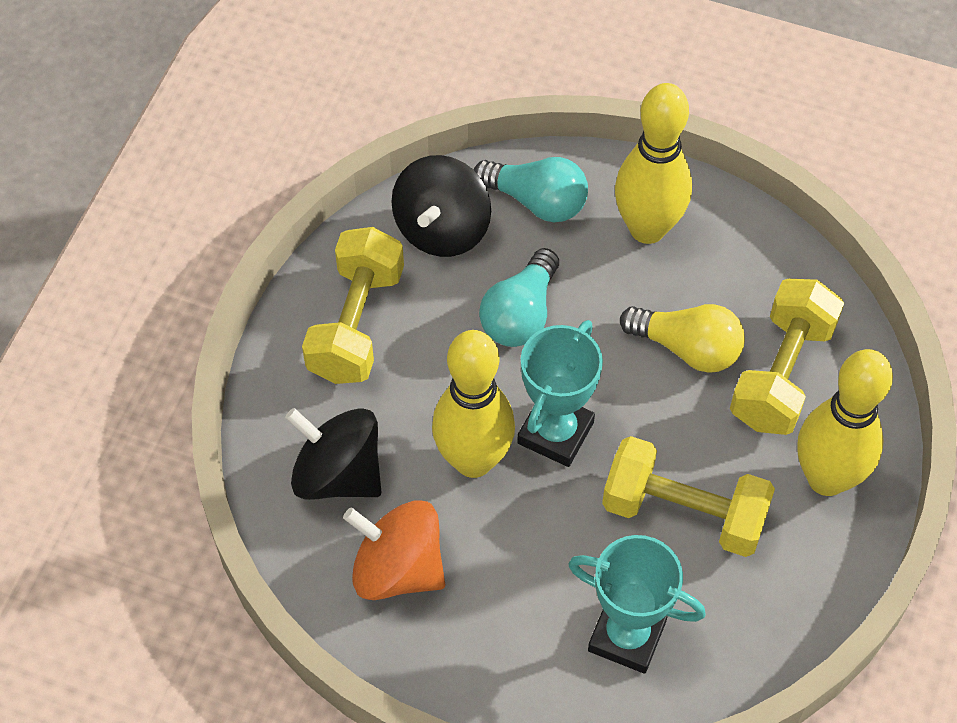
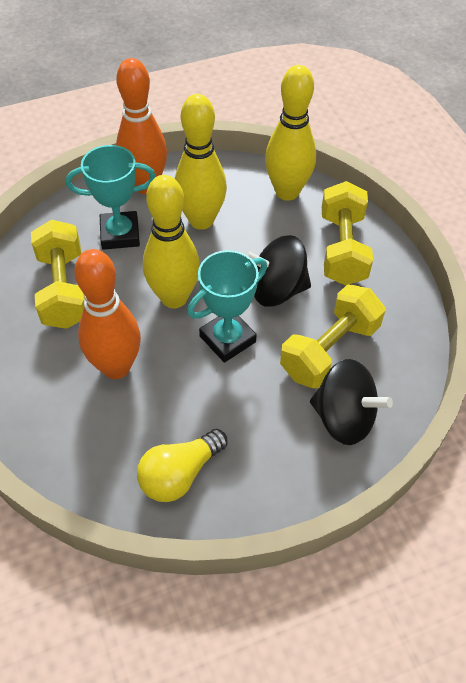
orange bowling pin: none = 0 -> [74,249,141,379] [116,58,167,194] = 2
orange spinning top: [343,500,445,600] = 1 -> none = 0
turquoise light bulb: [474,157,588,222] [479,248,559,347] = 2 -> none = 0

